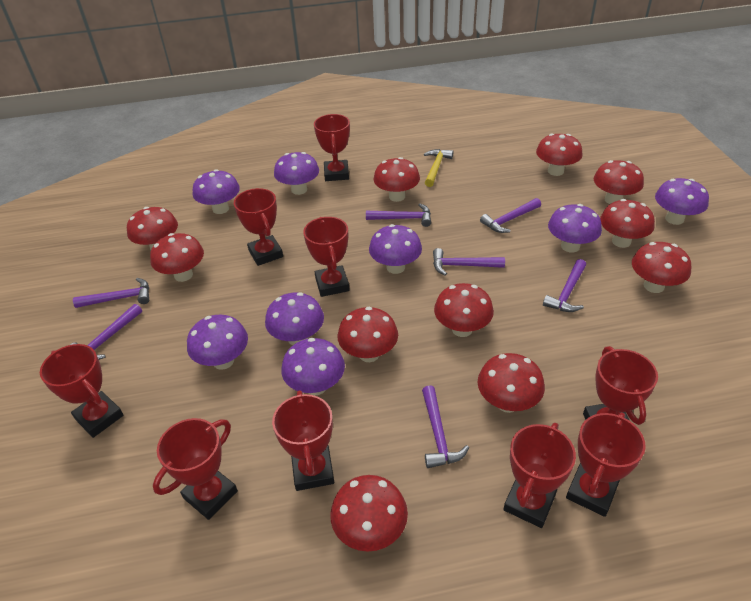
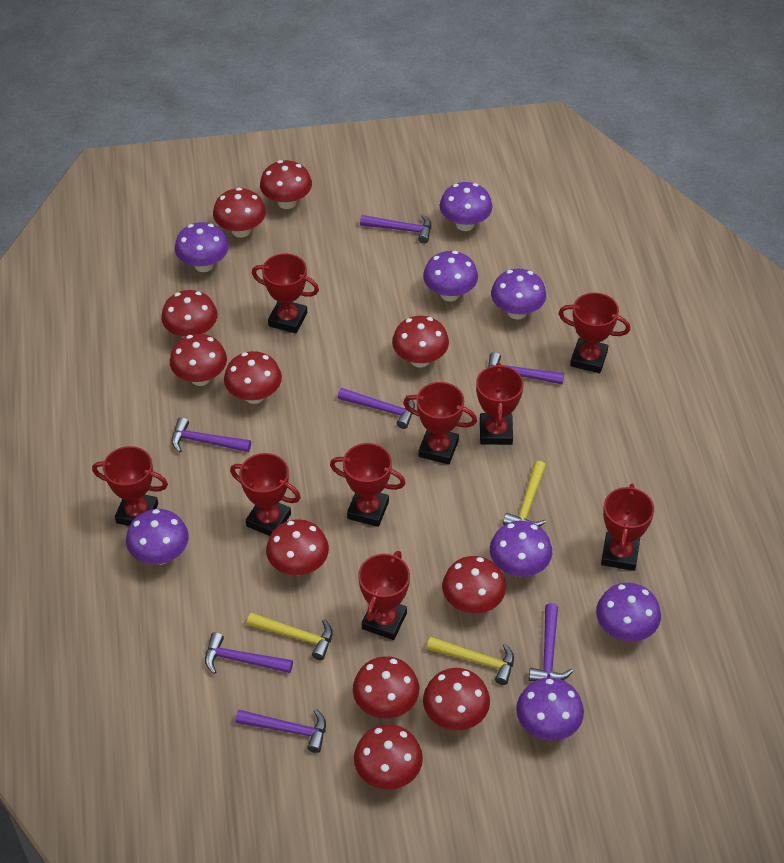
yellow hammer: [424,149,453,187] = 1 -> [247,613,333,660] [427,637,514,685] [503,461,546,527] = 3

